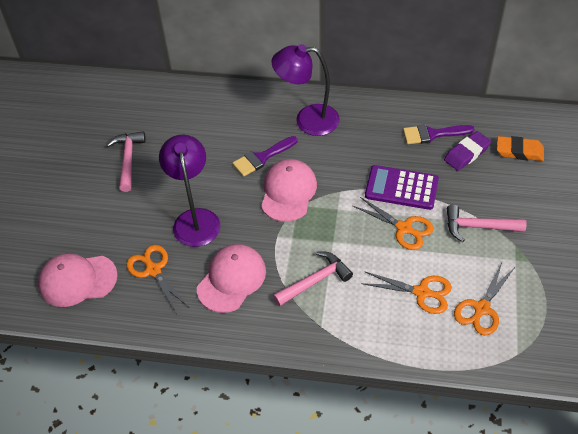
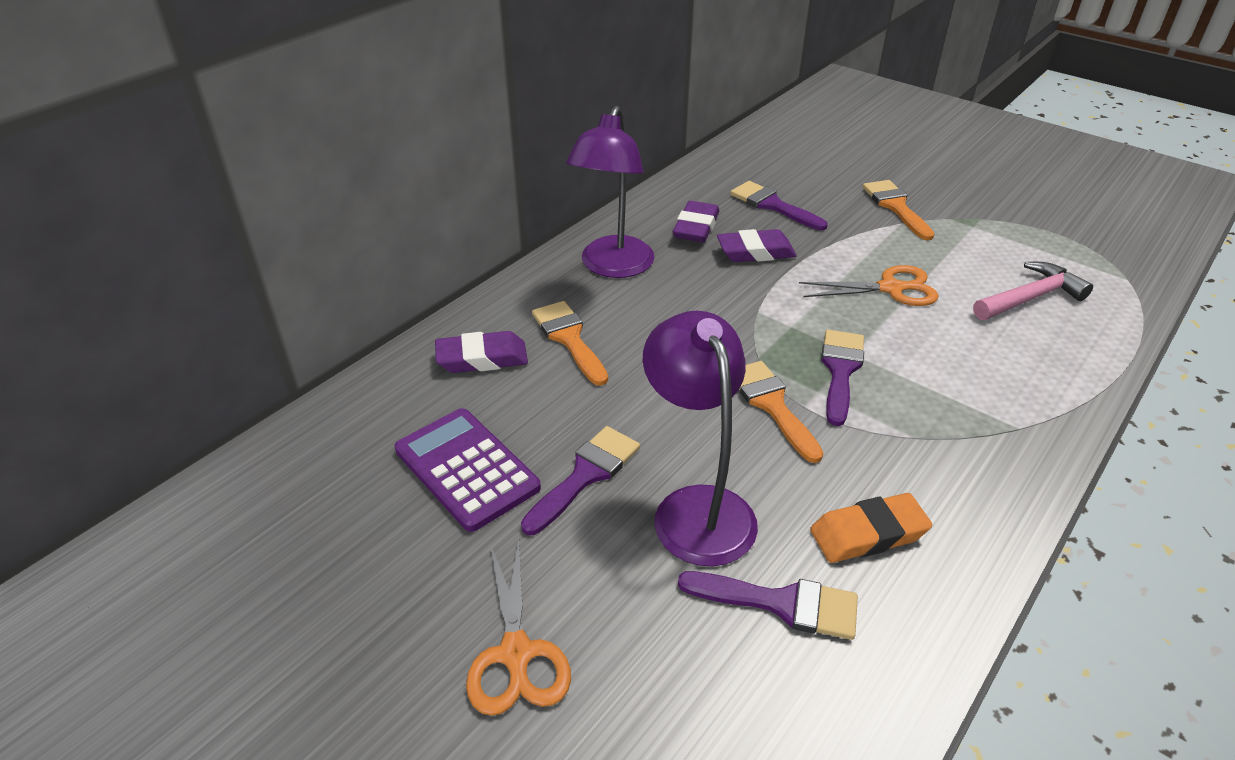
orange brush: none = 0 -> [532,301,608,386] [739,361,823,463] [863,180,934,241] = 3
orange scissors: [126,245,188,314] [353,197,434,250] [361,271,452,314] [454,263,515,335] = 4 -> [466,539,571,716] [799,265,939,306] = 2
pink cap: [38,253,118,307] [197,244,266,313] [261,159,317,222] = 3 -> none = 0
pink hammer: [107,131,146,192] [273,252,353,306] [447,204,527,242] = 3 -> [973,262,1093,320] = 1
purple brush: [232,136,298,177] [403,124,474,144] = 2 -> [521,426,640,535] [678,571,858,640] [730,181,828,230] [821,330,864,426] = 4
purple eraser: [444,131,491,171] = 1 -> [435,331,528,373] [673,201,719,243] [717,229,797,262] = 3

